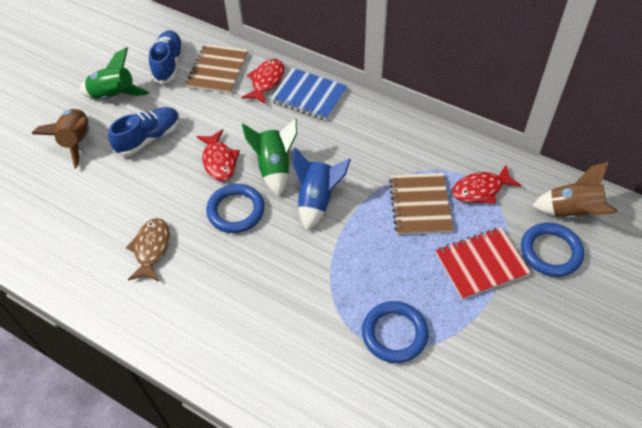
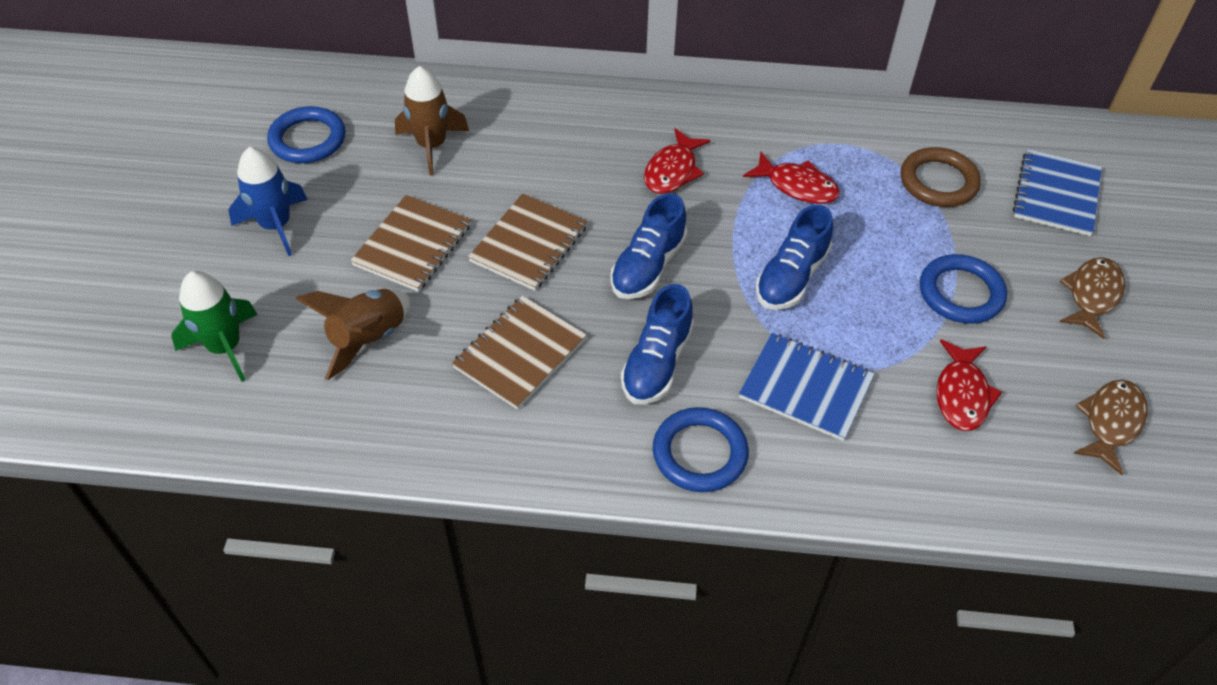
blue notebook: [270,68,348,121] = 1 -> [739,333,874,441] [1013,149,1102,236] = 2
blue shoe: [108,107,180,156] [149,30,184,84] = 2 -> [610,193,687,299] [621,284,694,405] [756,204,833,310] = 3
brown fish: [126,218,170,281] = 1 -> [1060,257,1125,339] [1074,379,1148,475] = 2
brown notebook: [186,44,248,94] [389,173,453,235] = 2 -> [350,195,471,292] [452,296,587,409] [468,193,588,291] = 3
brown ring: none = 0 -> [901,147,981,207] = 1
green rocket: [80,47,150,99] [242,118,297,196] = 2 -> [171,271,258,382] = 1
red notebook: [435,227,531,300] = 1 -> none = 0

